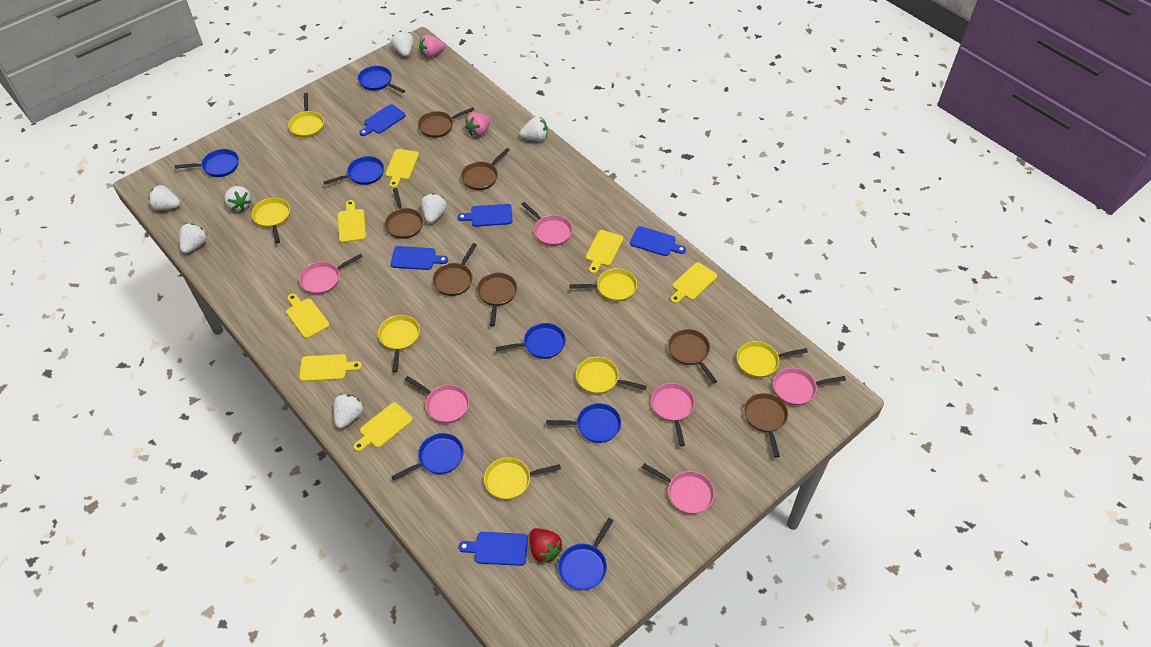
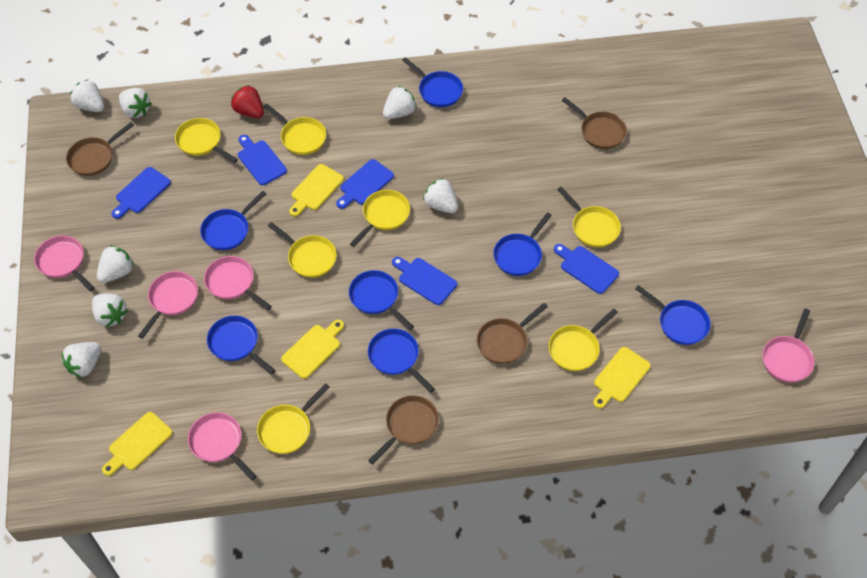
brown pan: [385,188,423,239] [418,107,474,138] [432,243,477,296] [461,148,510,190] [477,272,517,326] [668,329,717,384] [744,393,788,457] = 7 -> [66,122,134,176] [368,395,439,464] [477,303,548,364] [562,97,627,149] = 4
pink pan: [299,254,363,295] [405,376,469,423] [521,202,573,246] [642,463,715,514] [651,383,695,446] [773,368,846,406] = 6 -> [34,236,95,291] [138,271,198,339] [188,412,257,480] [204,256,272,310] [762,309,814,382] = 5
pink strawberry: [419,35,445,58] [465,113,490,137] = 2 -> none = 0
yellow cutting board: [286,294,330,339] [299,354,362,382] [338,200,366,243] [354,402,413,452] [385,149,419,188] [586,230,623,274] [670,262,717,304] = 7 -> [102,412,172,476] [281,320,344,379] [289,164,344,216] [593,347,651,409] = 4

